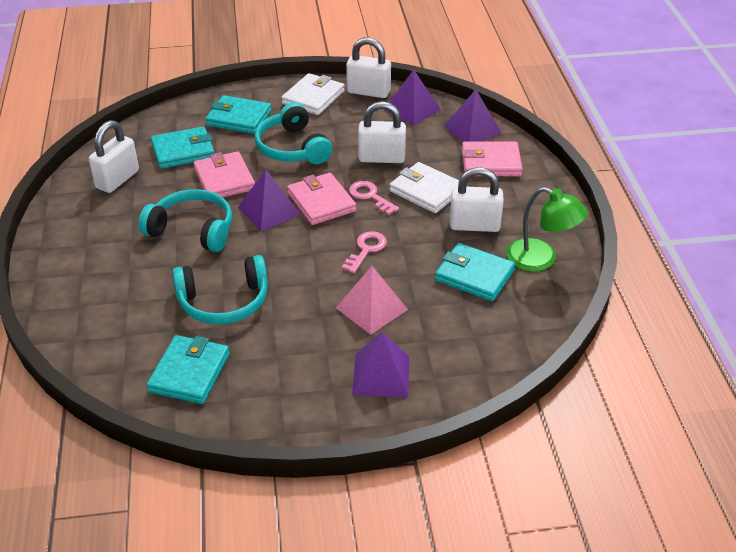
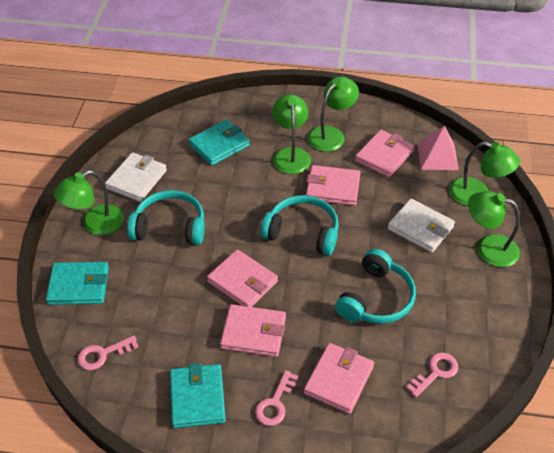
green lamp: [506,187,588,271] = 1 -> [54,170,124,235] [272,94,311,174] [308,76,359,152] [449,142,520,206] [468,191,520,267] = 5
pink key: [342,231,387,273] [349,181,399,215] = 2 -> [77,335,139,370] [255,370,298,426] [406,353,458,398] = 3
pink wallet: [194,151,255,197] [287,173,356,225] [462,141,523,176] = 3 -> [207,249,278,307] [220,304,286,357] [304,343,374,414] [306,165,361,206] [355,130,414,178] = 5
purple pyramid: [238,169,301,231] [352,332,409,397] [384,70,441,126] [444,89,501,142] = 4 -> none = 0
turquoise wallet: [147,335,230,404] [151,127,214,169] [206,95,271,134] [435,243,515,301] = 4 -> [46,262,109,305] [170,363,226,428] [189,120,250,166] = 3
white padlock: [89,120,139,193] [346,37,391,98] [358,101,406,163] [450,167,504,232] = 4 -> none = 0

